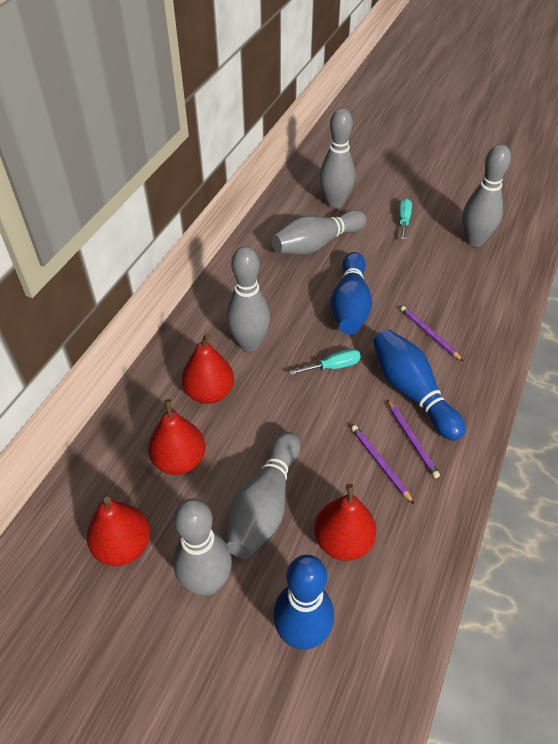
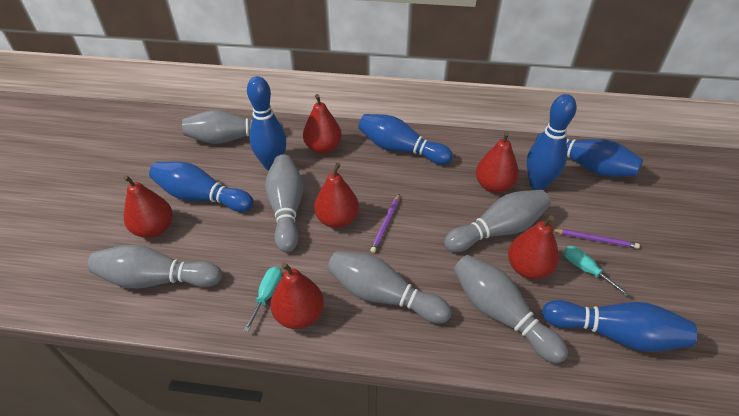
blue bowling pin: [273,555,334,650] [330,252,372,335] [373,329,465,441] = 3 -> [149,161,254,212] [247,76,286,170] [358,114,453,165] [526,94,576,190] [536,133,643,177] [542,300,697,352] = 6
purple pencil: [351,425,414,504] [387,399,440,478] [401,306,463,361] = 3 -> [370,194,399,253] [553,229,640,249] = 2
red pear: [87,497,150,566] [148,399,205,475] [182,333,234,404] [314,484,376,561] = 4 -> [123,175,173,238] [270,262,324,329] [303,94,342,154] [314,163,359,228] [476,131,519,193] [508,215,559,279] = 6

